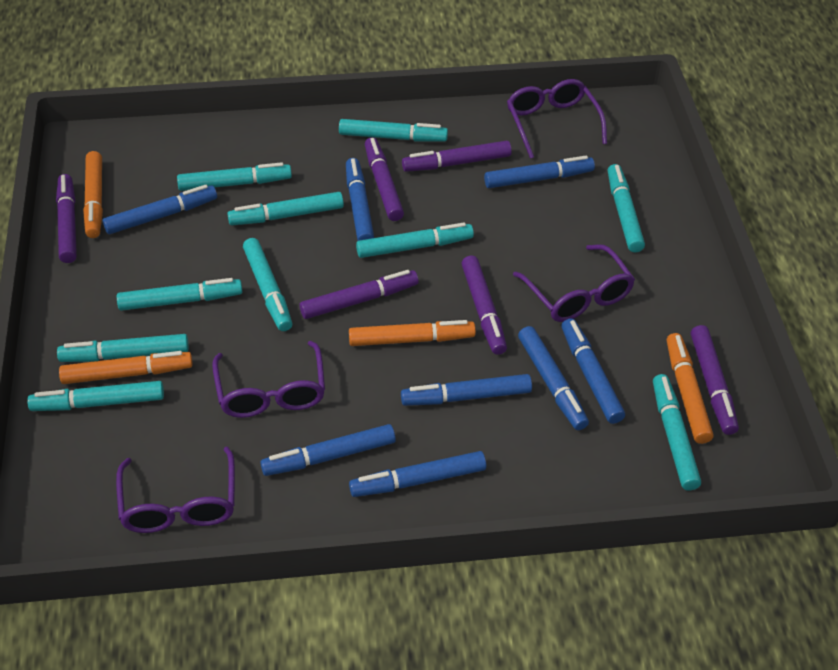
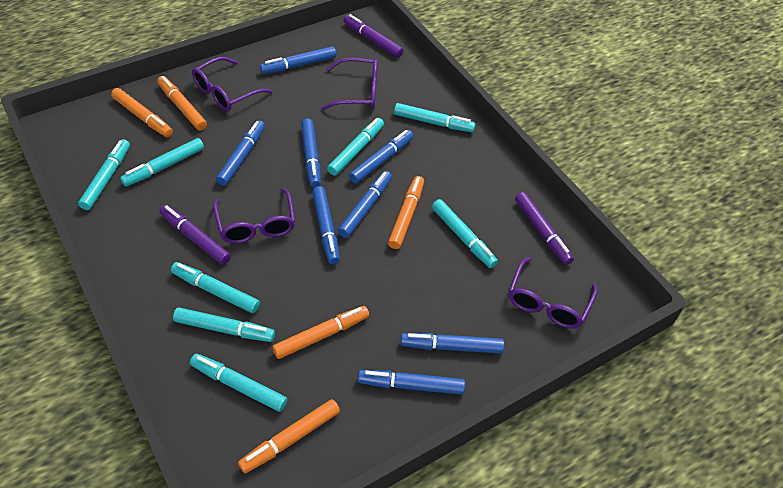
orange marker: [59,351,193,384] [83,151,103,238] [349,320,476,346] [667,333,713,444] = 4 -> [111,88,173,137] [157,76,207,131] [238,399,340,473] [272,306,369,359] [388,176,424,249] = 5
purple marker: [56,174,77,263] [299,270,419,319] [365,137,404,221] [402,141,512,172] [461,256,507,355] [691,325,739,435] = 6 -> [159,205,231,265] [343,14,404,58] [515,192,574,265] = 3
turquoise marker: [27,381,164,411] [57,334,189,362] [117,278,243,311] [177,162,292,191] [227,192,344,225] [243,238,293,331] [339,119,448,142] [356,222,474,258] [608,164,645,253] [653,374,701,490] = 10 -> [78,139,130,210] [120,138,204,186] [171,262,260,313] [173,307,275,342] [190,354,287,412] [327,118,384,176] [394,103,476,132] [432,199,498,268] = 8

